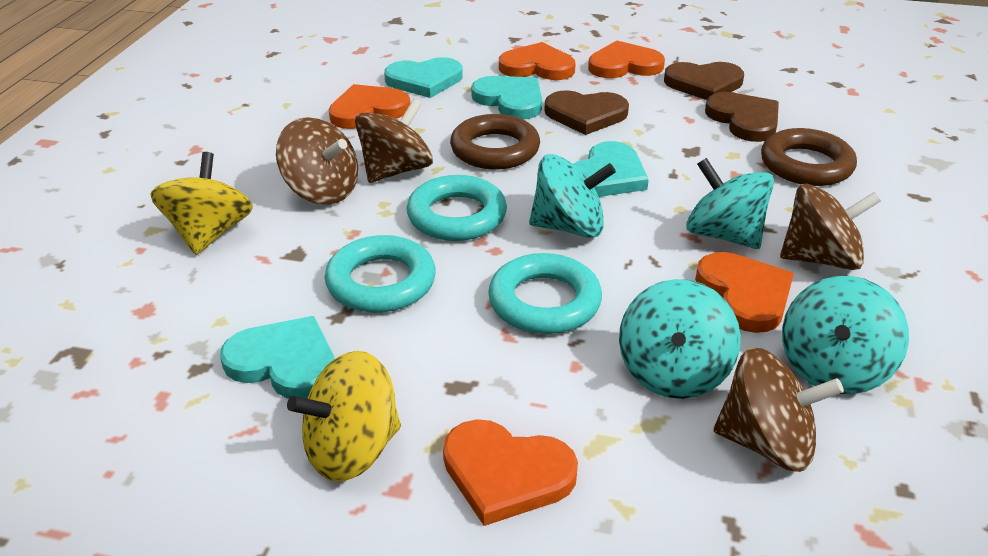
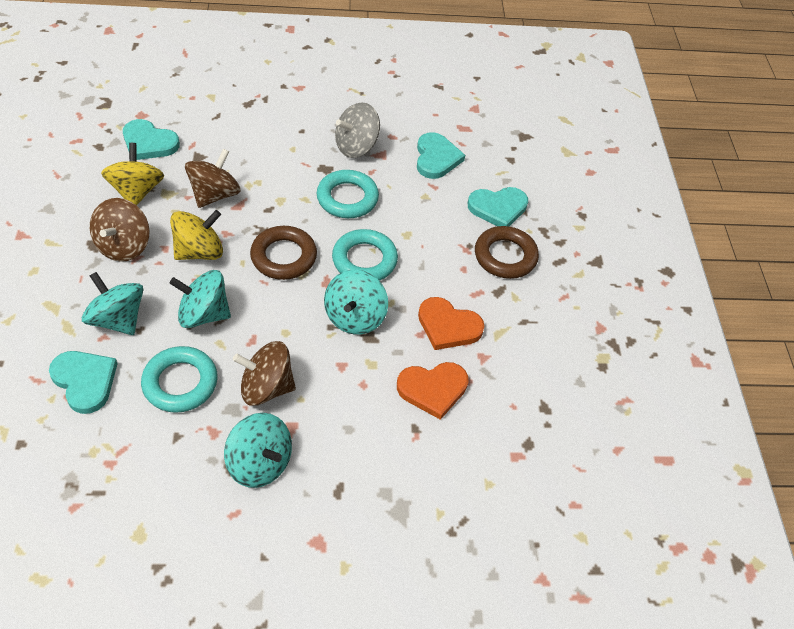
brown heart: [544,90,629,135] [664,62,744,100] [705,92,779,142] = 3 -> none = 0
brown spinning top: [276,117,358,205] [355,99,433,183] [714,348,844,472] [780,184,881,270] = 4 -> [90,198,150,262] [185,149,241,208] [233,341,296,406] = 3
grey spinning top: none = 0 -> [335,102,380,158] = 1
orange heart: [329,84,410,129] [443,419,578,526] [499,42,576,80] [588,40,665,78] [695,252,794,333] = 5 -> [397,362,468,420] [418,297,484,350] = 2

